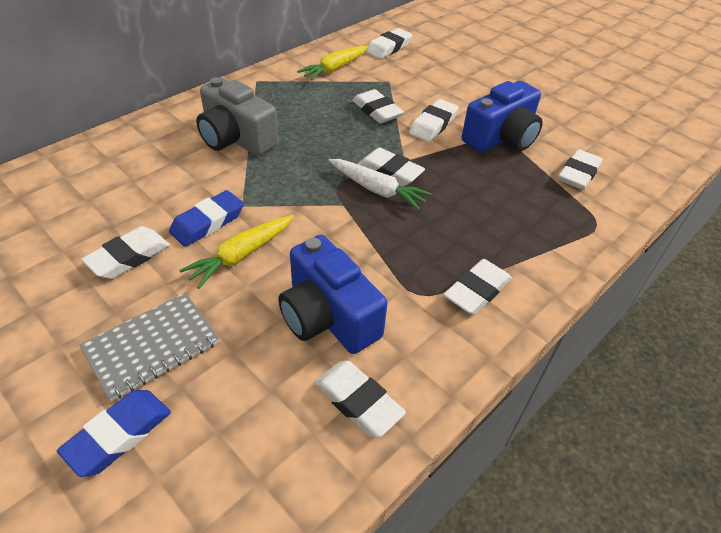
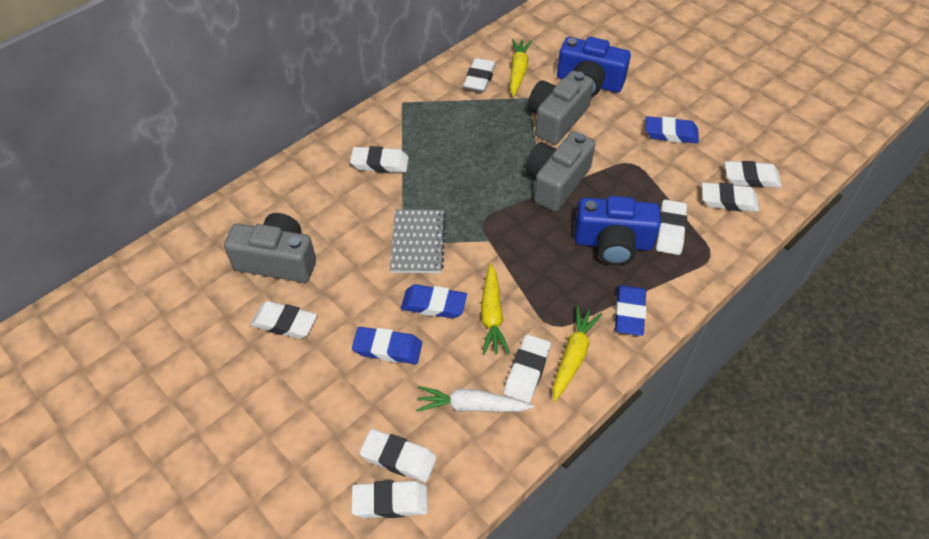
blue eraser: [57,390,171,477] [169,190,244,247] = 2 -> [352,327,422,364] [401,284,467,318] [615,285,646,336] [646,116,699,143] = 4
grey camera: [196,77,279,156] = 1 -> [224,213,316,283] [525,131,595,212] [528,71,594,145] = 3
white eraser: [81,226,170,279] [314,361,406,437] [352,89,404,123] [358,148,425,187] [366,28,413,59] [409,99,459,142] [444,259,512,315] [558,149,603,190] = 8 -> [250,301,317,339] [350,146,409,173] [352,480,428,518] [359,429,437,482] [463,58,496,92] [504,334,551,403] [656,199,687,255] [702,182,759,212] [725,161,782,188] = 9
yellow carrot: [179,215,294,289] [297,46,368,81] = 2 -> [481,263,510,355] [510,39,532,97] [553,306,602,401] = 3

